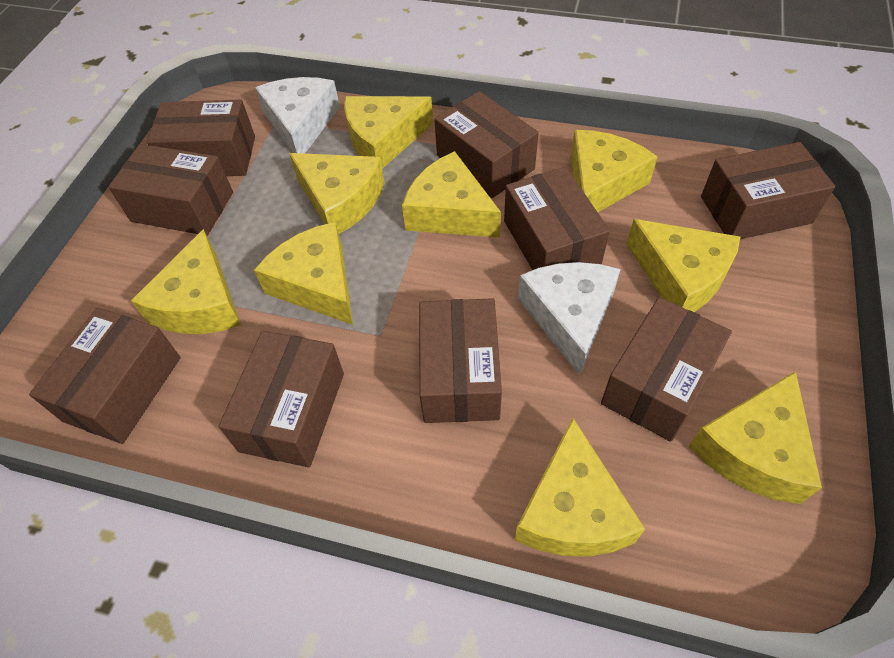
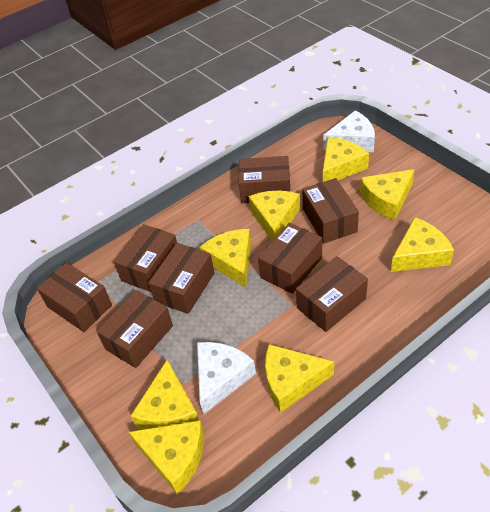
brown box: [29,308,181,444] [108,144,233,236] [147,100,255,176] [219,331,344,468] [419,298,502,423] [434,91,539,198] [504,167,610,270] [601,297,732,442] [701,142,835,239] = 9 -> [37,263,112,332] [97,290,173,368] [114,224,177,292] [148,243,214,314] [238,156,290,203] [258,223,322,294] [296,256,368,332] [302,178,359,243] = 8
yellow cheese: [131,229,241,334] [254,222,353,325] [289,153,384,234] [344,96,433,169] [402,151,501,237] [515,418,645,557] [571,130,658,212] [626,219,740,312] [689,371,822,504] = 9 -> [129,420,204,495] [131,360,199,430] [199,229,251,287] [249,191,300,241] [265,344,334,413] [323,137,369,182] [360,169,415,220] [391,217,454,272] = 8

